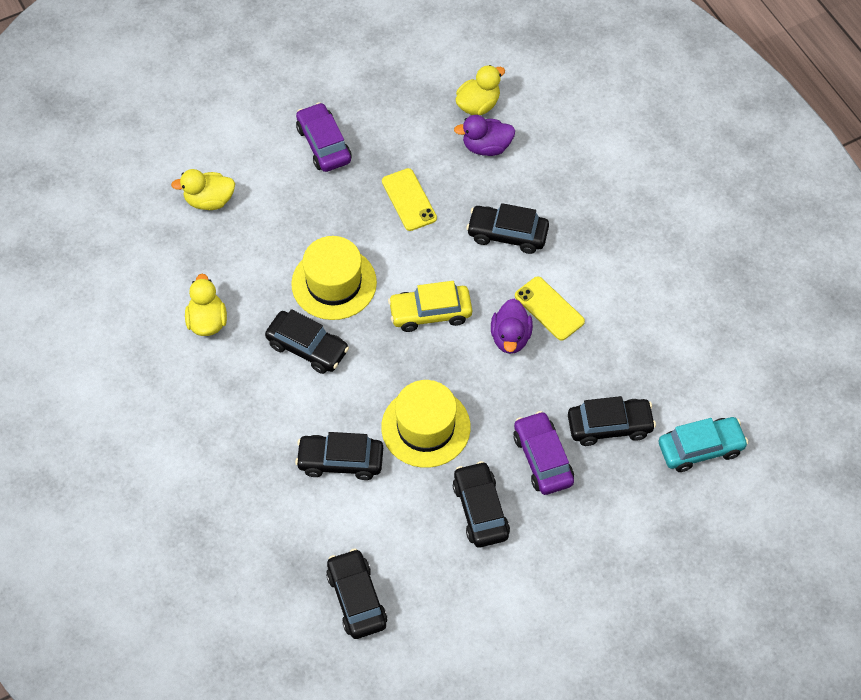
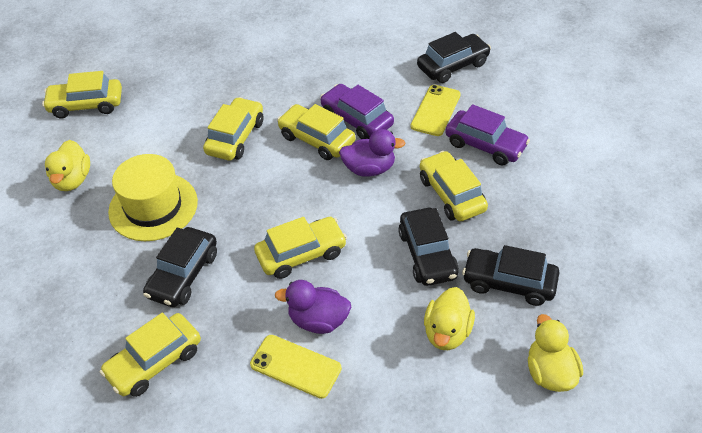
black car: [265,309,349,374] [295,432,383,480] [326,548,387,639] [453,461,510,547] [466,203,549,254] [568,396,656,446] = 6 -> [143,227,217,307] [398,208,459,286] [417,32,491,83] [462,245,559,306] = 4
turquoise car: [659,417,749,472] = 1 -> none = 0
yellow car: [388,281,472,332] = 1 -> [42,71,122,119] [100,313,201,397] [203,97,264,161] [254,217,347,279] [277,104,355,160] [420,151,488,221] = 6
yellow hat: [291,236,377,320] [381,380,471,468] = 2 -> [108,154,198,241] = 1

